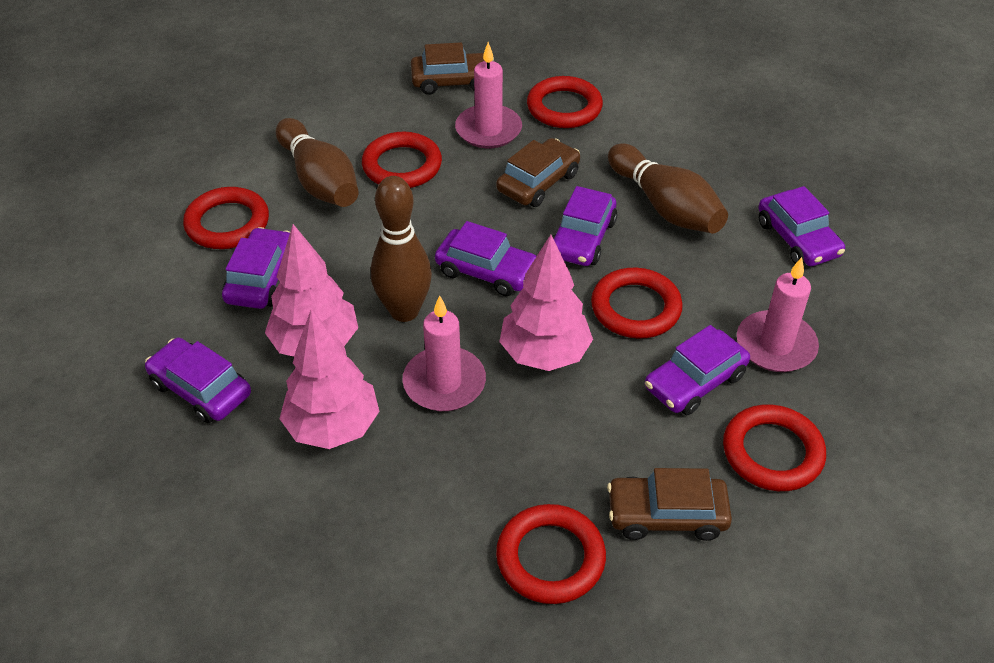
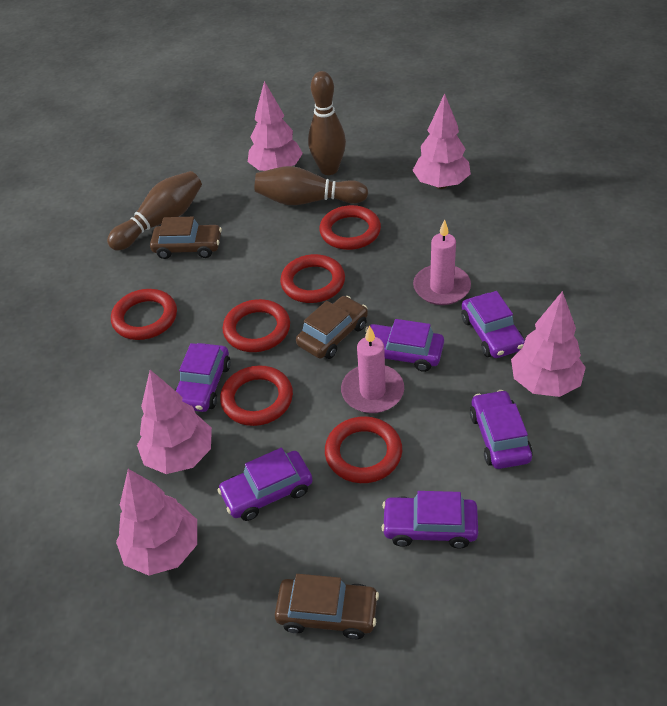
pink candle: [402,295,486,411] [455,42,522,148] [737,257,819,372] = 3 -> [341,325,404,413] [413,220,471,305] = 2
pink tree: [265,224,358,357] [279,309,379,449] [499,235,593,371] = 3 -> [116,469,197,575] [137,370,212,474] [248,81,303,171] [412,93,471,189] [511,291,586,397] = 5

